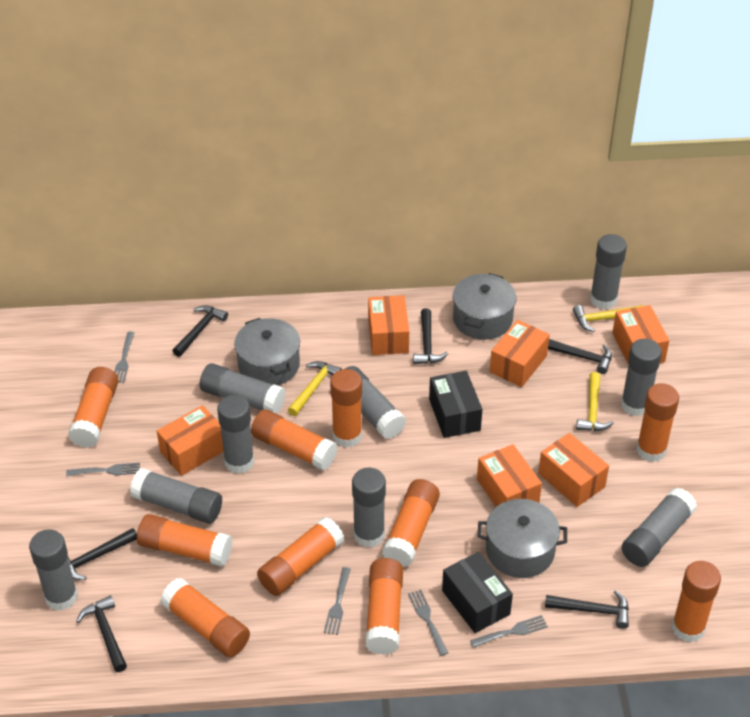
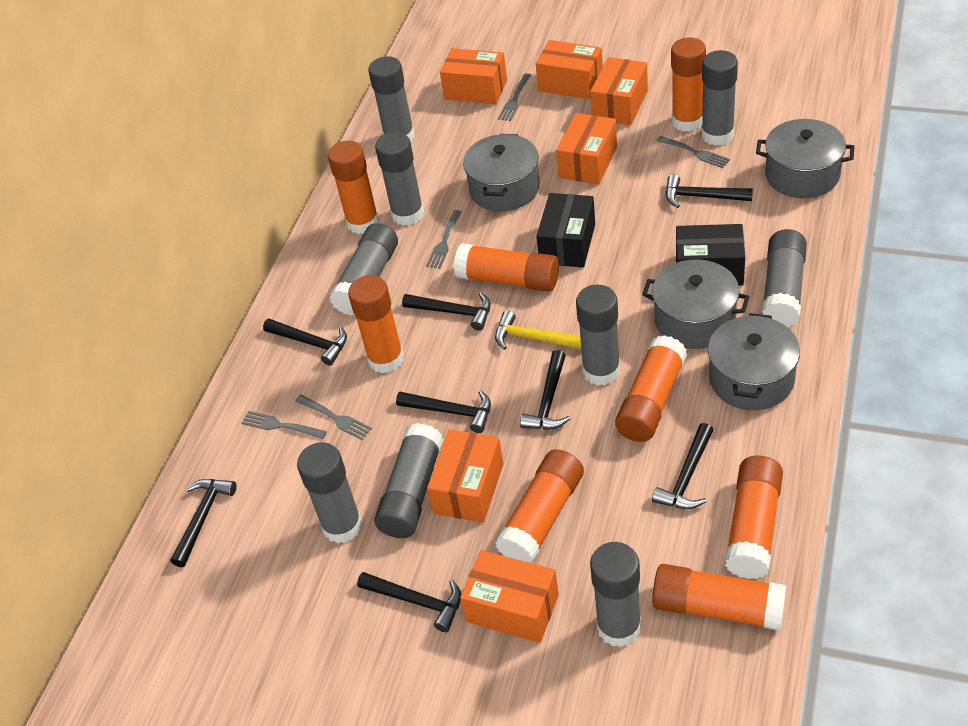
black hammer: [67,528,137,580] [76,595,127,672] [172,305,228,357] [413,308,448,364] [545,590,629,629] [548,339,612,374] = 6 -> [171,479,237,567] [263,319,347,365] [357,572,461,632] [396,390,491,433] [402,292,491,331] [520,350,570,430] [652,423,713,509] [666,174,753,208] = 8
grey pot: [234,318,300,385] [453,273,516,340] [478,499,567,578] = 3 -> [463,134,540,212] [642,259,750,349] [708,313,800,410] [756,119,855,198] = 4
orange glue stick: [68,367,119,448] [137,514,232,567] [160,578,250,657] [251,409,338,470] [257,517,344,596] [330,369,362,447] [365,558,403,655] [382,479,440,567] [636,383,679,462] [672,561,721,642] = 10 -> [328,141,379,234] [348,275,404,373] [454,243,559,292] [495,449,584,563] [615,335,687,442] [652,564,786,631] [671,37,706,132] [725,456,783,579] = 8
yellow hammer: [288,361,342,416] [573,305,644,332] [576,372,614,431] = 3 -> [495,310,581,350] = 1

